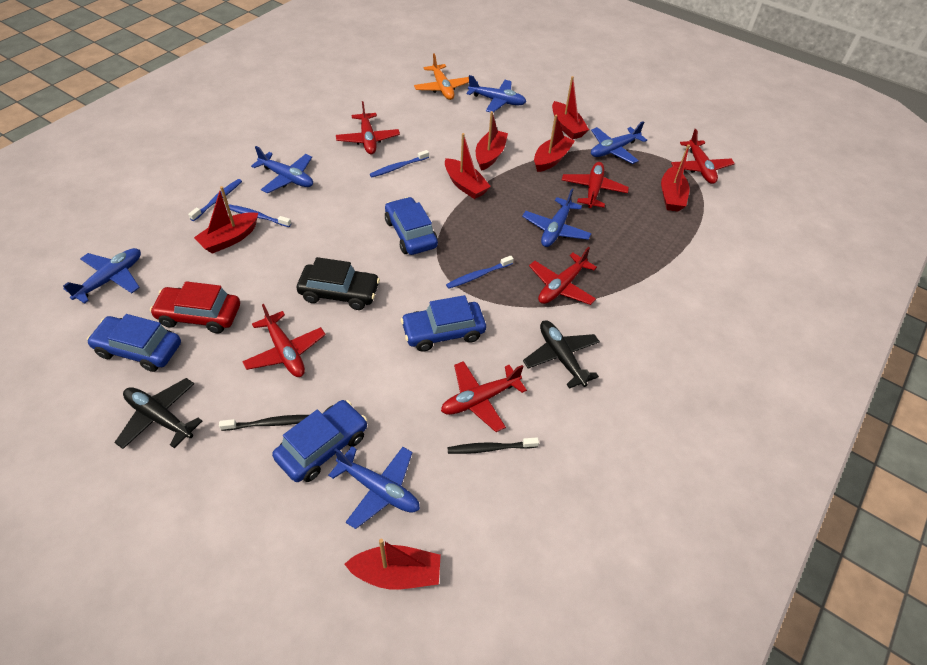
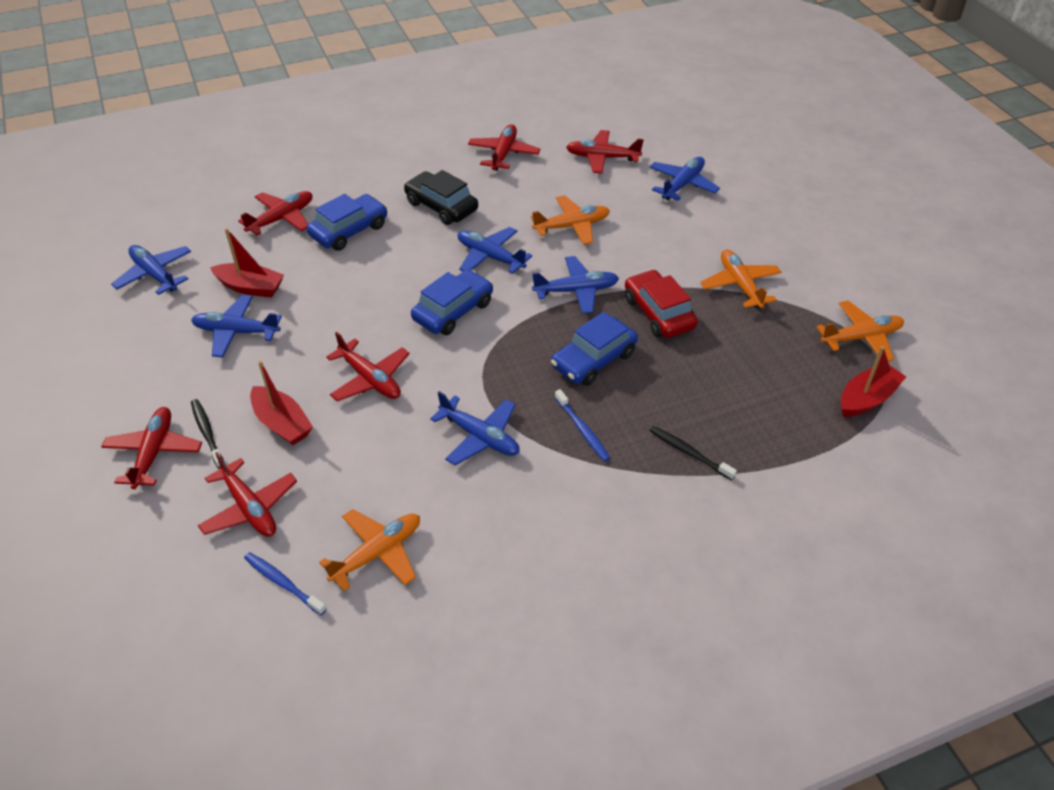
black plane: [114,378,202,449] [523,320,600,389] = 2 -> none = 0
blue car: [87,314,181,372] [272,400,367,482] [385,197,438,255] [401,295,486,352] = 4 -> [307,194,387,251] [411,270,493,335] [551,312,638,386] = 3
blue toothbrush: [188,179,242,221] [229,205,291,227] [370,150,429,177] [446,256,514,289] = 4 -> [244,552,327,615] [555,389,610,461] = 2
orange plane: [414,54,469,100] = 1 -> [319,509,420,591] [530,195,610,245] [700,249,781,308] [816,300,904,362] = 4
red boat: [194,186,258,254] [344,539,441,589] [445,133,491,199] [476,111,508,171] [534,115,575,172] [552,76,589,140] [661,144,690,212] = 7 -> [210,228,284,298] [250,361,313,445] [841,346,906,417] = 3

